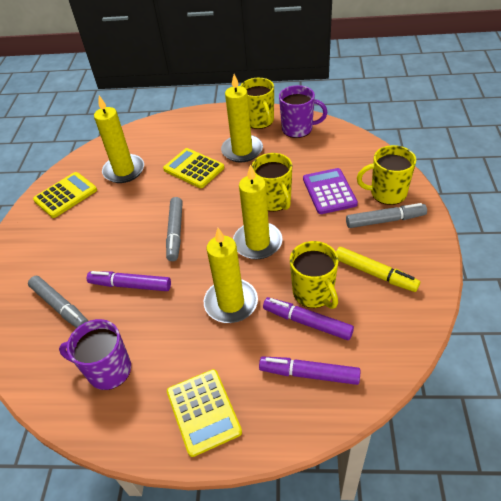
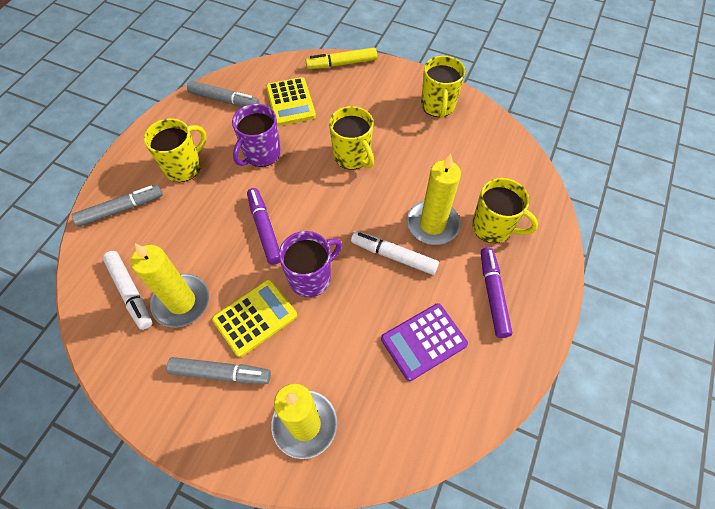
purple marker: [87,271,171,291] [259,357,360,385] [263,297,354,340] = 3 -> [247,188,280,265] [481,247,512,338] = 2
white marker: none = 0 -> [102,251,152,330] [351,231,439,275] = 2
yellow calculator: [33,172,97,218] [163,148,224,188] [167,369,242,457] = 3 -> [212,279,297,357] [266,77,316,126] = 2
yellow candle: [94,96,144,183] [204,228,258,323] [221,74,263,163] [233,164,283,259] = 4 -> [131,243,209,327] [271,383,337,459] [407,153,461,245] = 3

